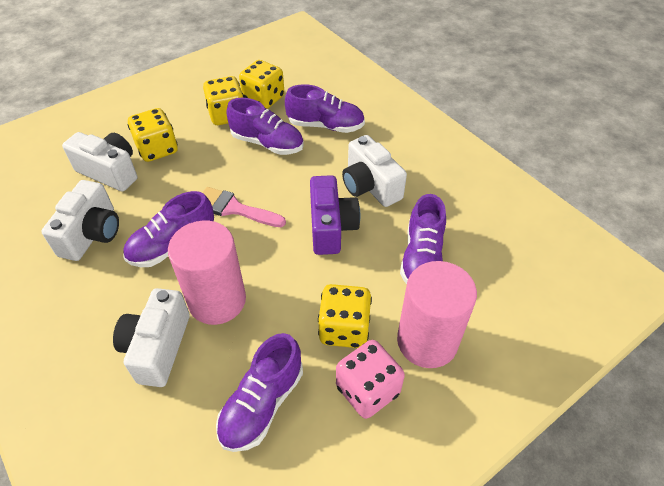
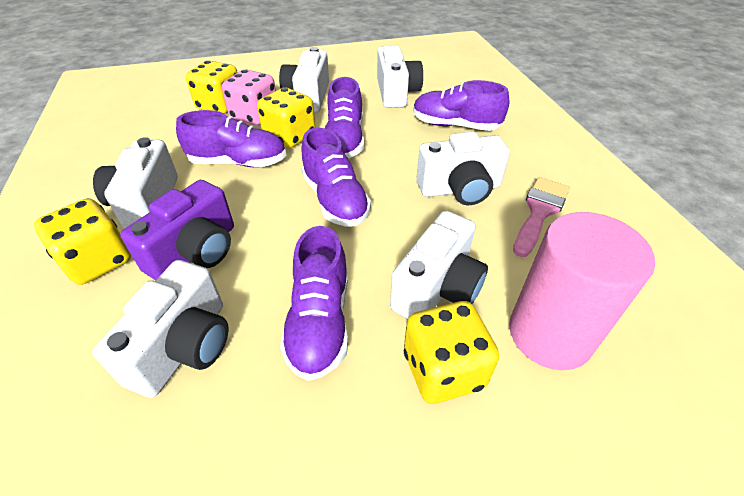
pink cylinder: [168,221,246,325] [397,261,477,368] = 2 -> [509,212,655,370] = 1
white camera: [41,180,119,261] [62,132,137,191] [113,288,190,387] [342,135,407,207] = 4 -> [92,260,228,398] [93,137,178,229] [279,47,329,113] [377,46,423,108] [390,211,488,319] [416,131,510,205] = 6

